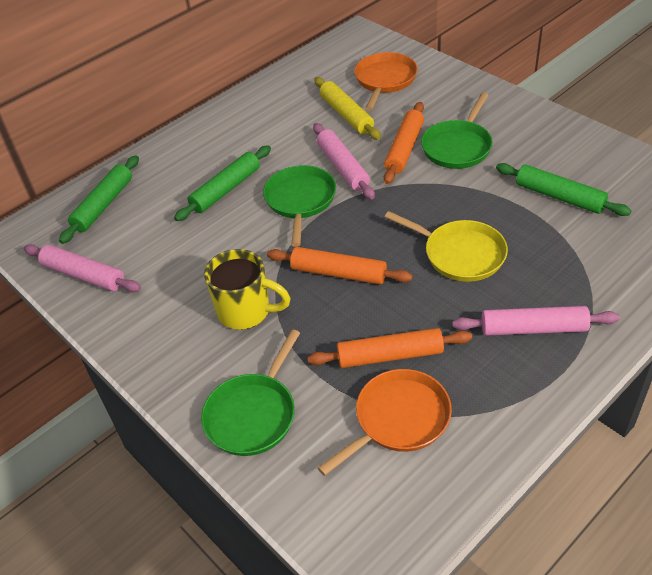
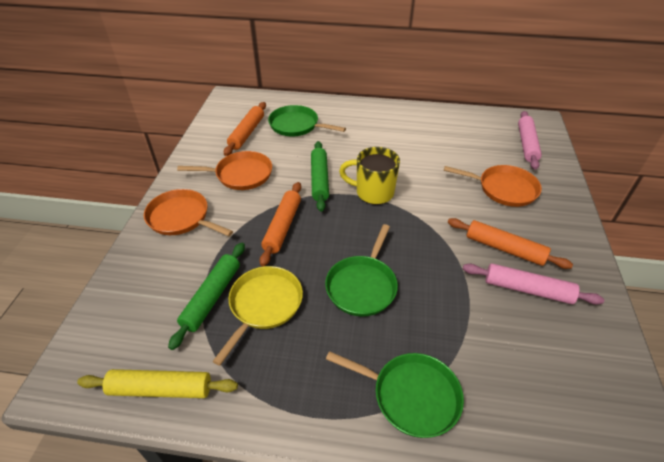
green rolling pin: [59,155,139,244] [174,145,271,221] [496,163,632,216] = 3 -> [168,243,245,350] [311,141,329,212] = 2
orange pan: [318,369,452,476] [354,52,418,111] = 2 -> [144,189,233,236] [177,151,272,190] [444,165,542,207] = 3
pink rolling pin: [24,244,141,292] [313,123,375,199] [452,306,620,336] = 3 -> [463,263,604,305] [518,111,542,170] = 2

